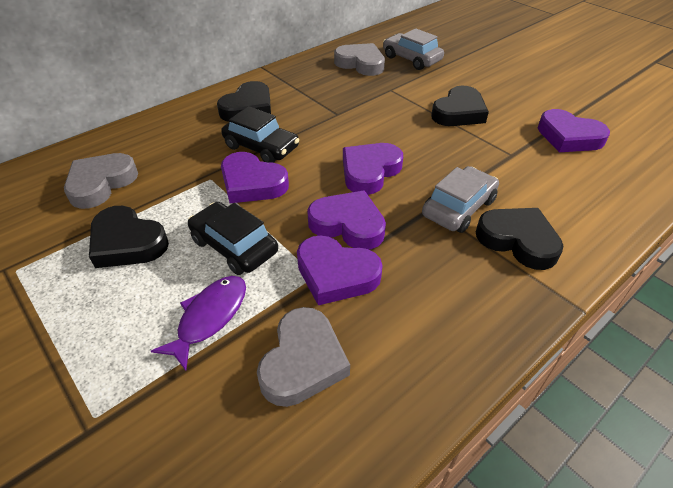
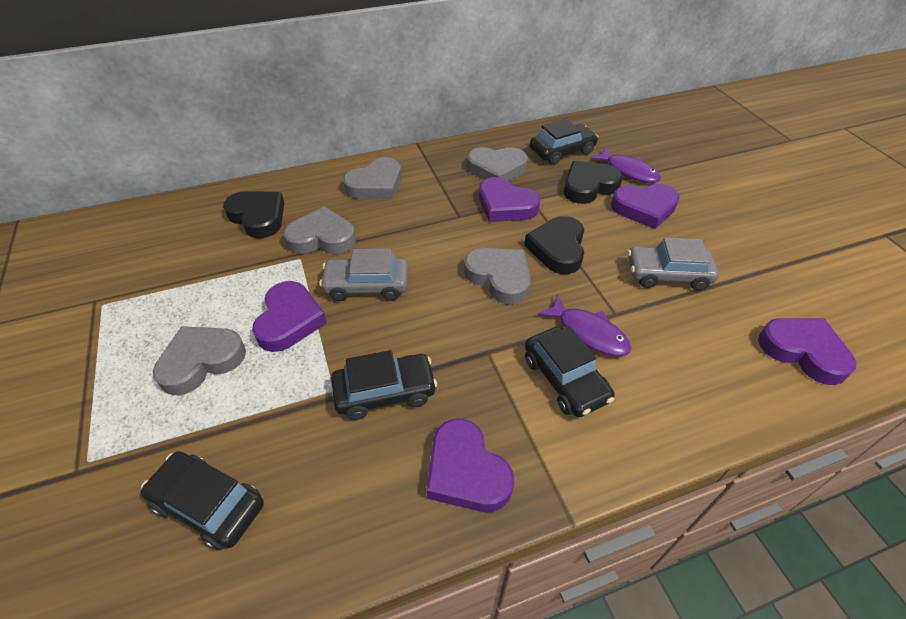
black car: [188,202,278,275] [221,106,299,163] = 2 -> [141,451,264,550] [331,350,437,420] [525,326,615,417] [530,119,598,165] = 4
black heart: [89,206,169,268] [217,81,271,122] [431,86,489,126] [476,208,564,270] = 4 -> [223,191,284,238] [524,216,584,274] [564,161,623,204] = 3
grey heart: [64,153,138,209] [257,307,350,407] [334,43,385,76] = 3 -> [153,326,246,395] [284,207,356,254] [343,157,401,199] [464,248,531,305] [467,147,528,181] = 5
purple fish: [151,276,246,371] = 1 -> [537,294,631,356] [590,147,661,183] = 2

